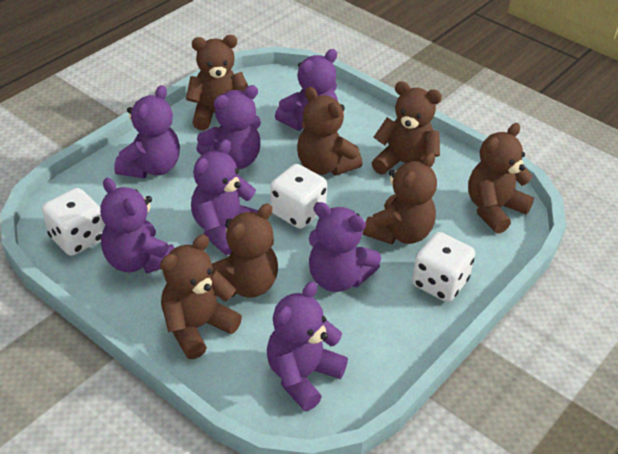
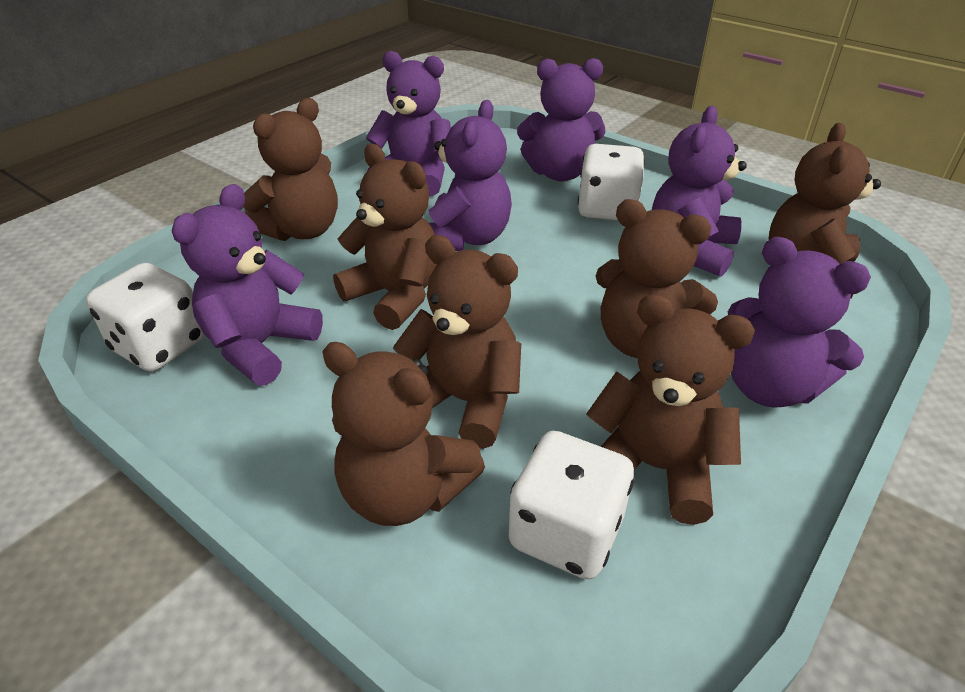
purple teddy bear: [100,178,174,273] [114,85,180,178] [191,139,258,255] [196,85,261,169] [267,281,348,411] [275,49,338,131] [309,202,381,292] = 7 -> [172,184,323,385] [366,51,451,196] [429,100,512,251] [517,58,605,181] [652,106,747,277] [728,237,871,408] = 6

